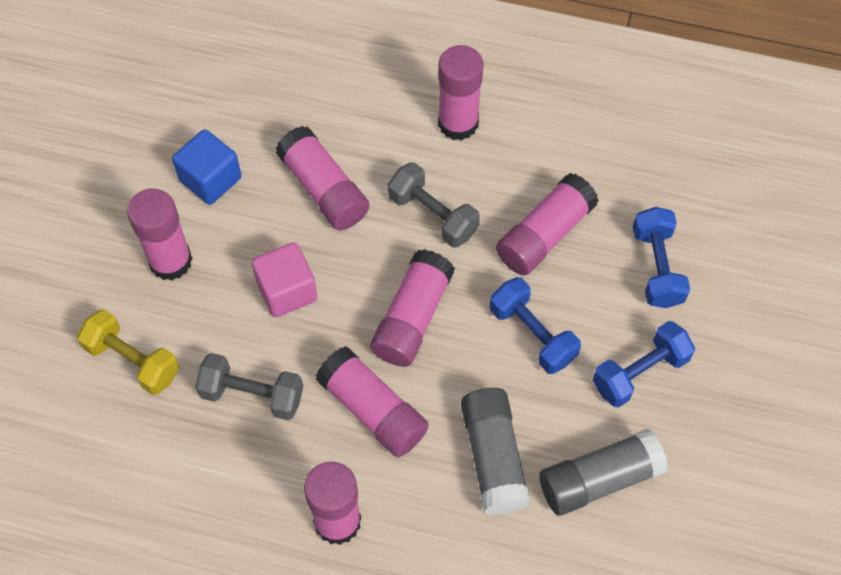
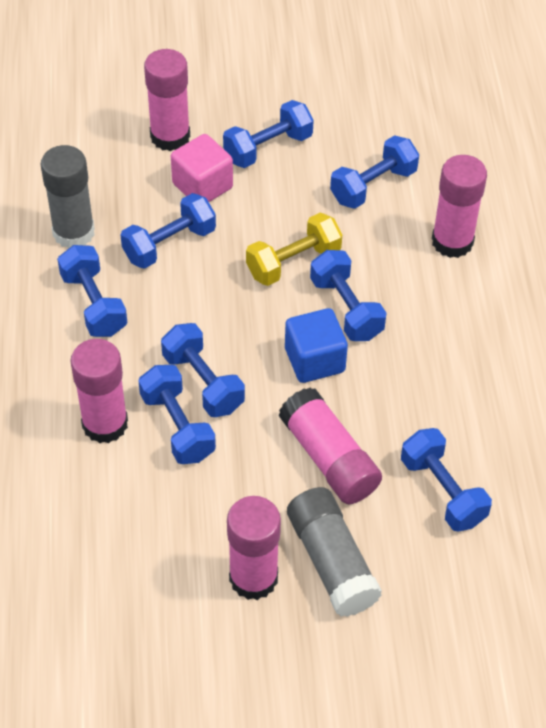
blue dumbbell: [490,277,581,374] [593,321,695,408] [633,207,690,308] = 3 -> [57,245,127,337] [121,193,216,269] [138,365,216,464] [161,323,245,417] [223,100,314,168] [310,250,386,341] [330,135,419,209] [401,428,492,532] = 8
grey dumbbell: [195,353,303,420] [388,162,480,248] = 2 -> none = 0
pink glue stick: [127,189,192,281] [276,126,369,230] [304,462,361,545] [316,346,429,457] [370,249,455,367] [438,45,484,141] [496,173,599,276] = 7 -> [70,339,128,443] [144,49,190,151] [227,496,281,600] [279,387,382,504] [432,155,487,258] = 5

